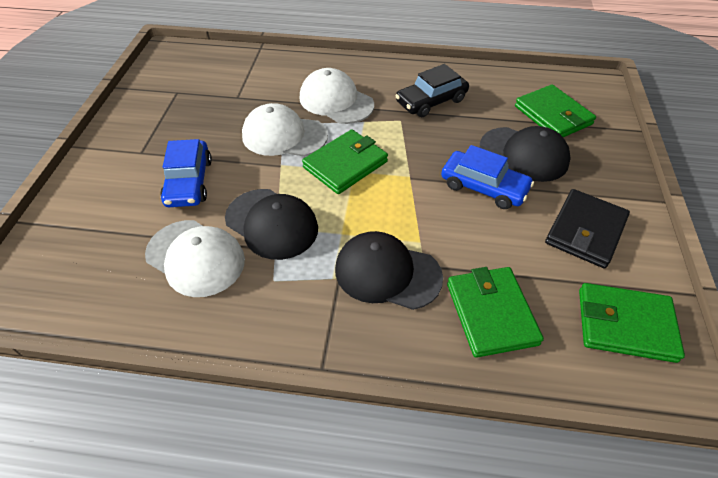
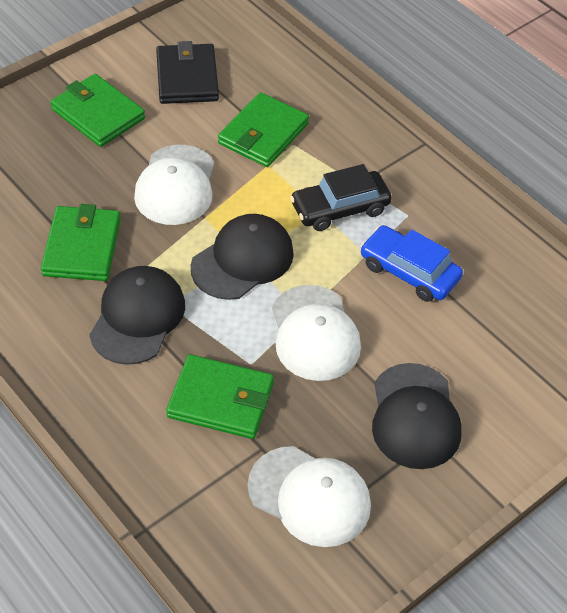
blue car: [160,139,212,207] [441,145,534,209] = 2 -> [360,225,463,302] = 1

